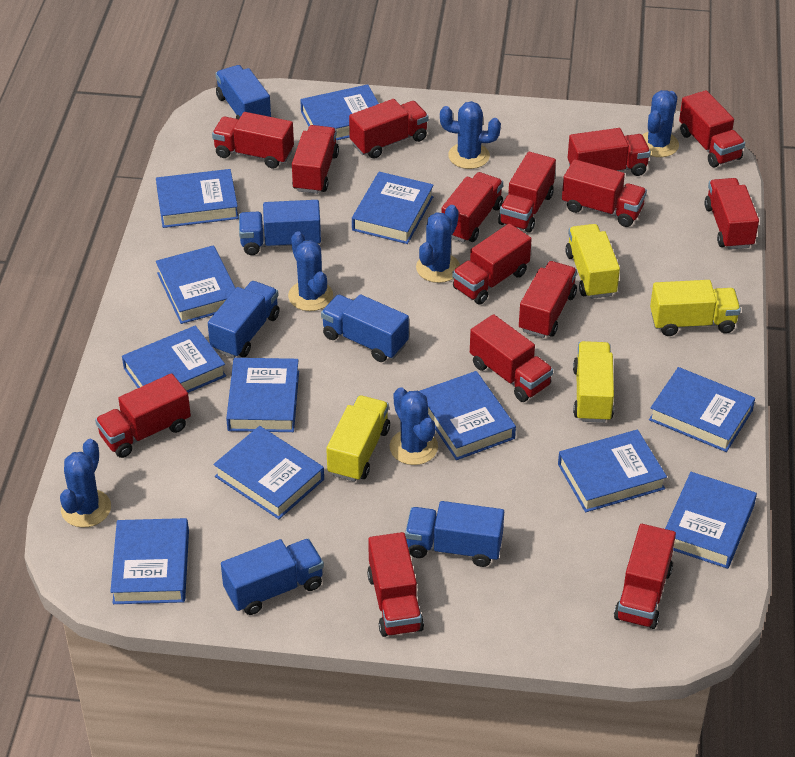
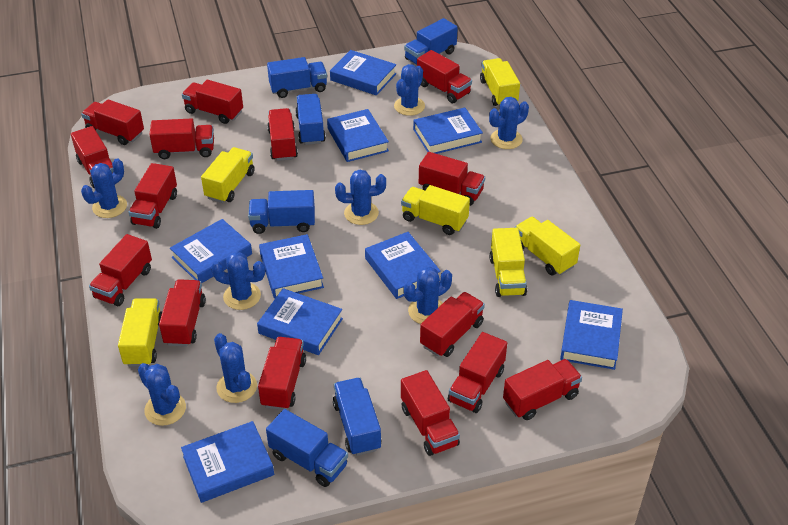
blue book: [110,518,189,604] [122,326,226,393] [156,169,239,228] [156,245,236,324] [213,426,324,519] [226,358,299,432] [300,84,379,140] [352,172,434,244] [419,371,516,460] [558,430,667,512] [649,367,755,452] [665,472,757,569] = 12 -> [170,219,252,283] [181,421,274,503] [257,288,343,355] [259,234,324,299] [327,109,389,162] [330,50,396,96] [365,232,441,299] [413,108,483,154] [560,300,623,370] = 9
blue cactus: [60,439,111,528] [288,231,333,311] [389,387,438,465] [416,205,460,283] [440,101,501,169] [642,90,679,157] = 6 -> [81,159,127,218] [138,363,186,426] [211,252,265,310] [214,333,257,403] [335,170,386,225] [394,64,425,116] [403,266,452,324] [489,97,529,149] = 8
yellow truck: [326,396,390,482] [565,224,620,299] [573,341,614,423] [650,280,741,336] = 4 -> [118,298,162,367] [201,147,255,203] [401,185,470,235] [480,58,520,106] [489,228,527,297] [515,217,580,276] = 6

